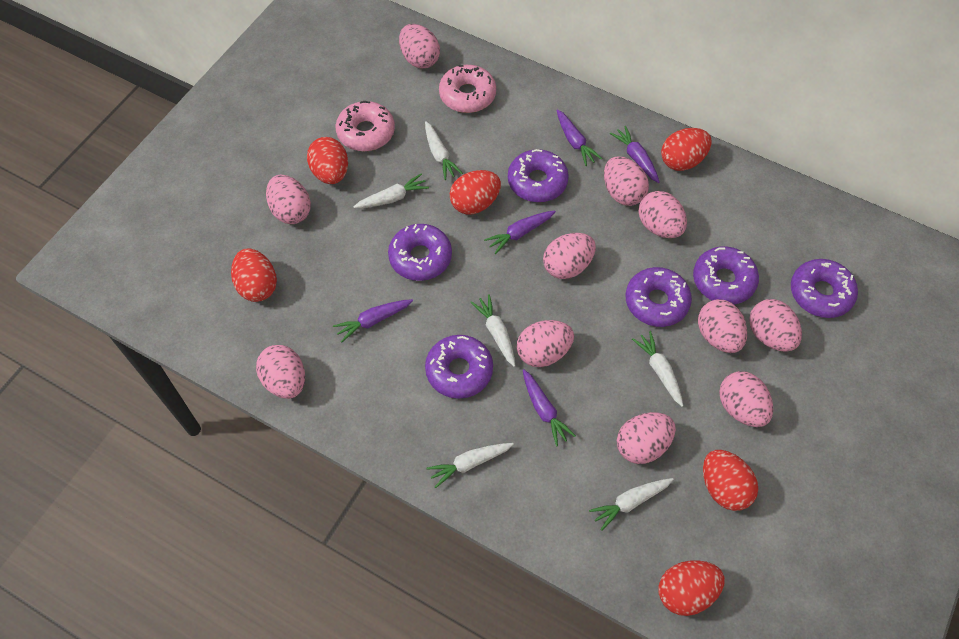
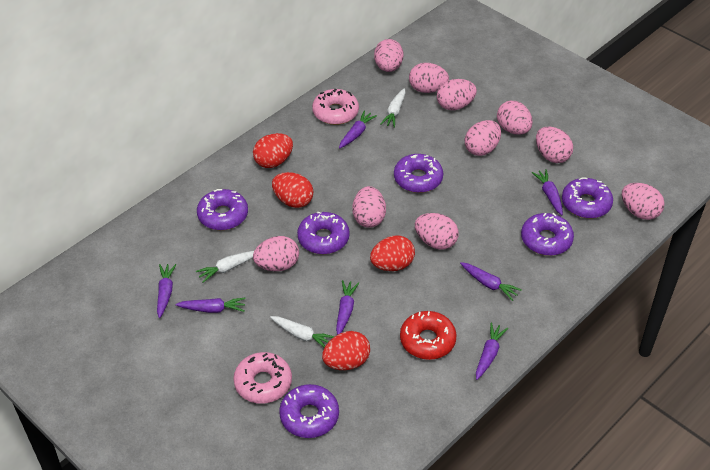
pink egg: [256,345,305,399] [266,175,311,224] [399,24,440,69] [517,320,574,367] [543,233,596,279] [604,156,649,206] [617,412,676,464] [638,191,687,238] [698,299,747,353] [719,371,773,427] [749,299,802,352] = 11 -> [253,236,299,271] [353,186,386,228] [374,39,403,72] [409,63,449,93] [415,213,459,250] [437,79,477,110] [465,120,501,156] [497,101,533,135] [536,126,573,163] [622,183,665,220] = 10
purple carrot: [333,299,413,342] [484,211,556,254] [523,369,576,446] [556,109,602,166] [610,126,660,183] = 5 -> [157,264,177,318] [176,298,246,313] [336,280,359,335] [339,110,377,149] [460,262,522,301] [476,323,508,380] [532,169,563,215] = 7
red donut: none = 0 -> [400,311,457,360] = 1
red egg: [231,248,277,302] [307,137,348,184] [450,170,501,214] [659,560,725,616] [661,128,712,171] [703,450,758,511] = 6 -> [253,133,293,168] [272,172,313,208] [322,331,370,370] [370,236,415,271] = 4
white carrot: [354,174,429,208] [425,121,463,180] [426,443,514,488] [470,294,515,367] [589,478,674,531] [632,331,683,407] = 6 -> [196,251,254,283] [270,316,335,348] [380,88,405,128] = 3

